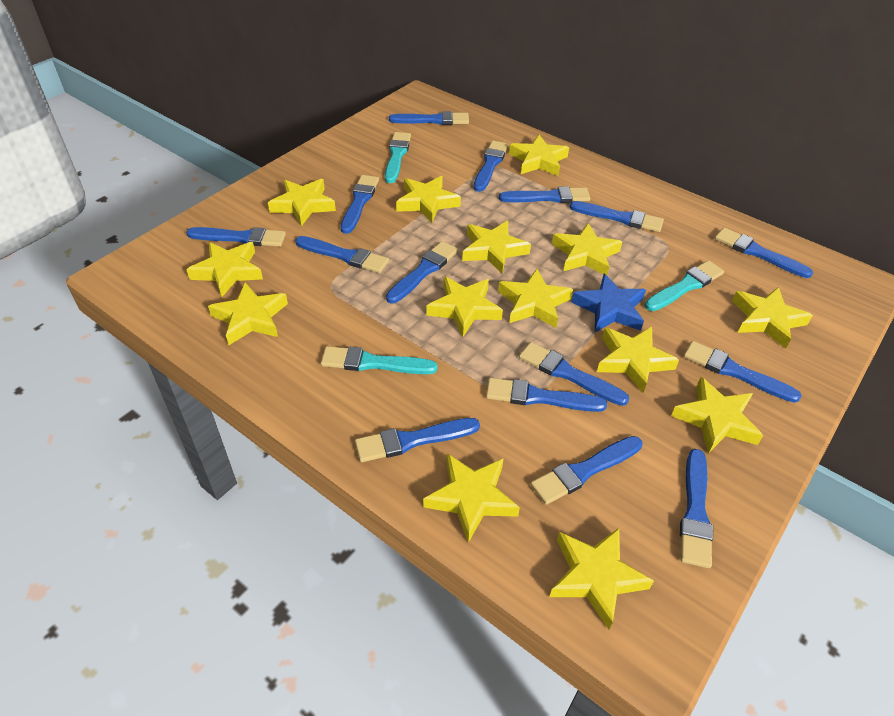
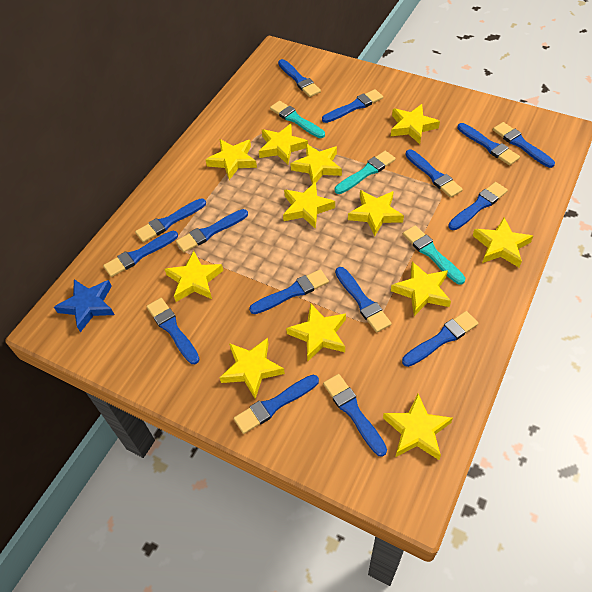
yellow star: [186,242,263,297] [208,282,288,345] [268,179,336,226] [396,176,461,223] [423,453,520,543] [426,277,503,337] [462,221,531,273] [498,269,573,328] [509,135,569,176] [549,528,654,630] [552,223,622,275] [597,327,679,393] [671,377,763,454] [732,287,813,349] = 14 -> [165,251,223,302] [206,139,257,180] [220,338,285,399] [259,124,308,165] [283,182,335,229] [286,303,346,361] [290,144,342,184] [348,190,404,236] [383,394,453,460] [391,104,440,144] [391,262,451,316] [473,217,533,267] = 12

